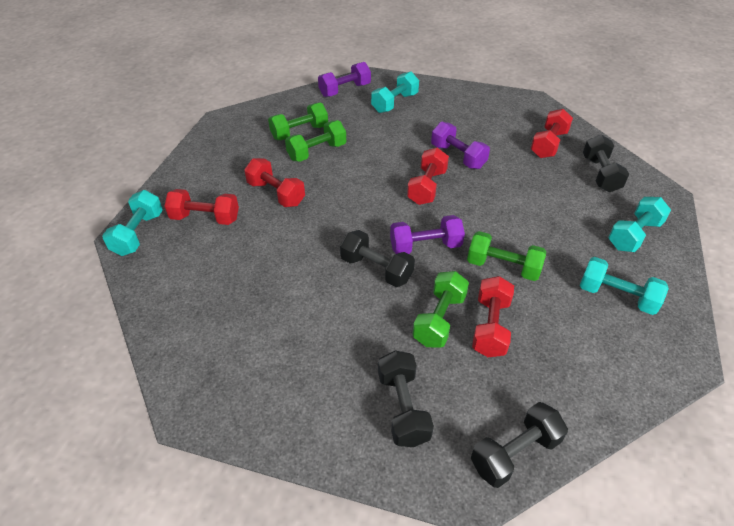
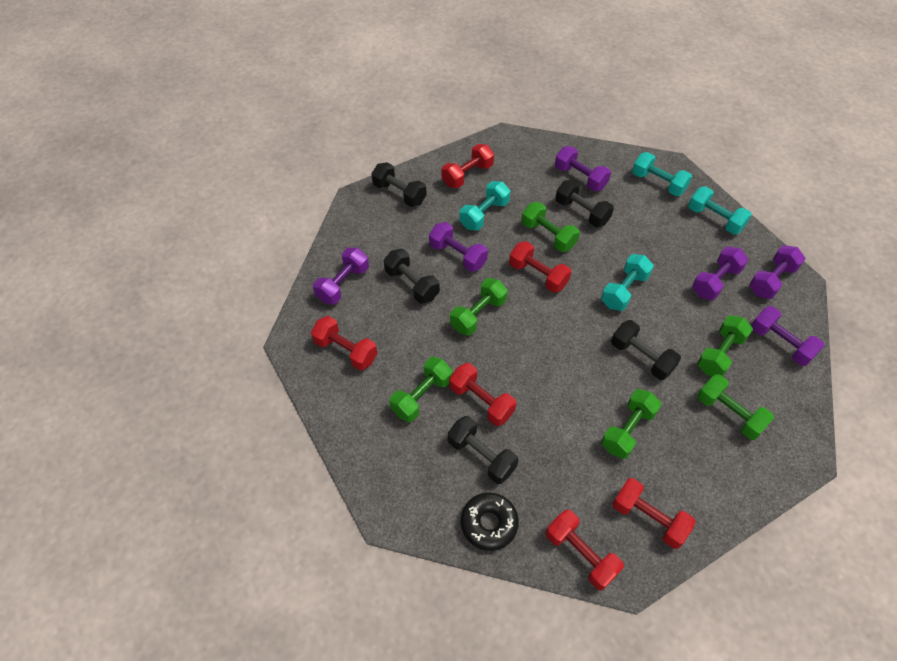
black donut: none = 0 -> [461,492,519,551] = 1
black dumbbell: [340,230,415,287] [378,351,434,447] [471,402,568,488] [583,135,629,192] = 4 -> [371,162,427,207] [384,249,440,304] [448,416,518,484] [555,179,614,227] [611,320,681,380] = 5
green dumbbell: [268,102,328,140] [285,120,346,162] [413,271,469,348] [467,231,546,281] = 4 -> [389,357,452,422] [450,278,508,335] [521,202,580,252] [601,389,662,459] [697,315,753,376] [697,374,774,440] = 6
purple dumbbell: [318,62,371,97] [390,215,465,254] [431,122,490,169] = 3 -> [313,248,369,305] [429,222,488,272] [555,146,611,191] [692,246,748,300] [749,245,806,299] [751,306,825,366] = 6
red dumbbell: [164,189,239,225] [244,158,305,207] [407,148,449,205] [472,276,514,357] [531,109,573,158] = 5 -> [311,316,377,371] [442,144,494,188] [449,363,517,426] [509,241,571,293] [546,510,624,591] [612,478,696,549] = 6

